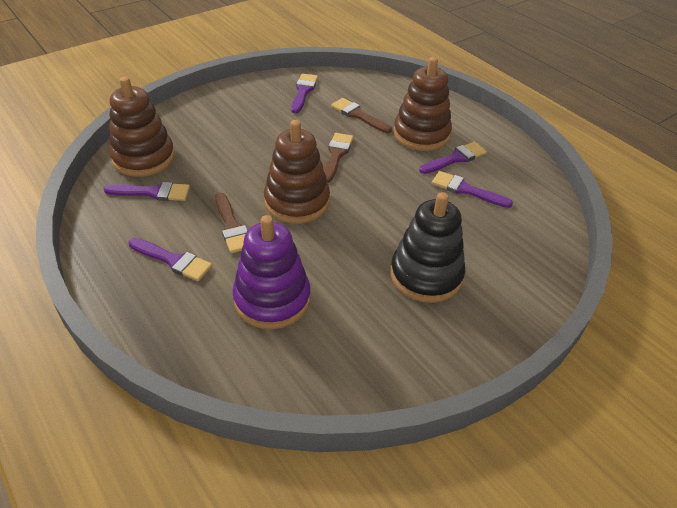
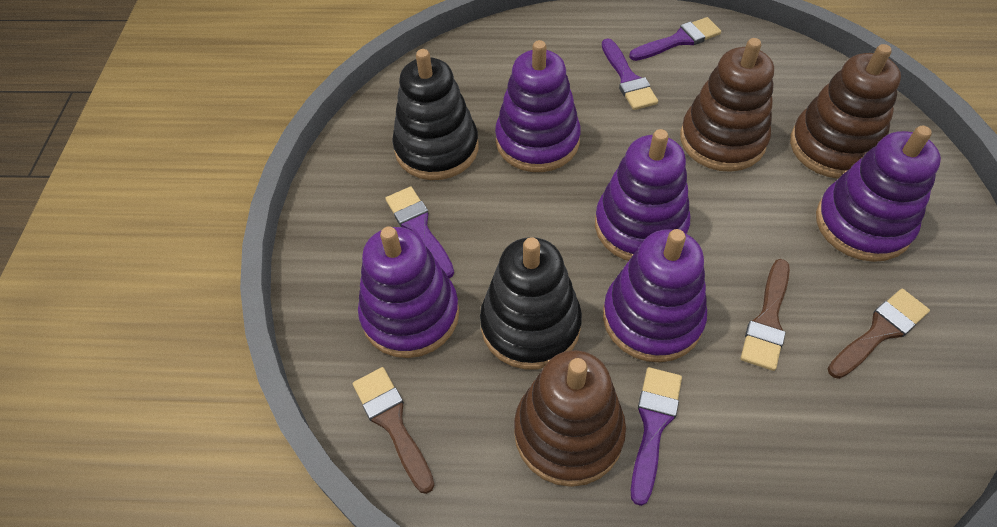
black stacking toy: [390,192,465,303] = 1 -> [392,49,478,180] [480,237,582,369] = 2
purple brush: [104,182,190,201] [128,238,212,281] [291,74,318,113] [419,142,487,174] [432,171,513,208] = 5 -> [385,186,454,278] [602,39,658,110] [629,17,721,61] [631,367,682,506] = 4
purple stacking toy: [233,215,311,329] = 1 -> [358,226,459,358] [495,40,581,172] [595,129,690,261] [603,229,707,362] [816,126,941,262] = 5

